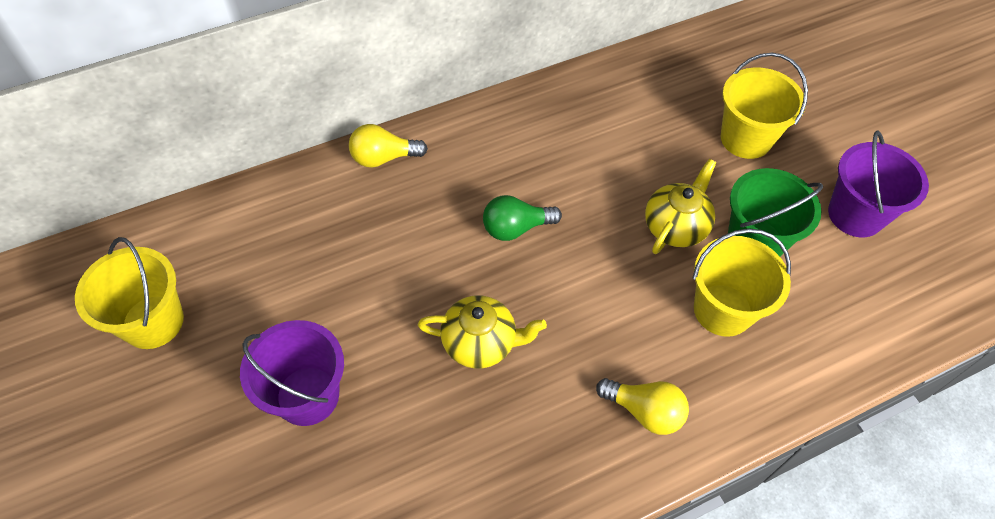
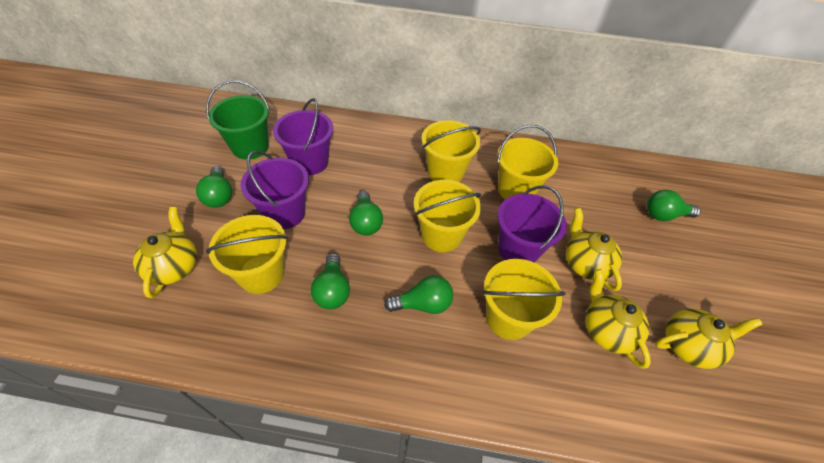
green light bulb: [483,195,562,241] = 1 -> [196,166,232,208] [311,253,350,309] [349,191,383,236] [384,275,453,314] [647,190,701,221] = 5
purple bucket: [240,320,344,426] [828,130,929,237] = 2 -> [240,150,309,229] [273,98,333,175] [497,185,566,263] = 3
yellow bucket: [75,237,184,349] [693,228,791,337] [720,53,808,159] = 3 -> [206,215,288,294] [414,180,481,252] [421,120,481,182] [482,259,565,340] [497,125,558,199] = 5
yellow light bulb: [349,124,428,168] [596,378,689,435] = 2 -> none = 0
yellow teapot: [418,295,547,369] [645,159,716,254] = 2 -> [133,207,197,298] [566,208,622,292] [585,269,651,369] [655,308,763,369] = 4

